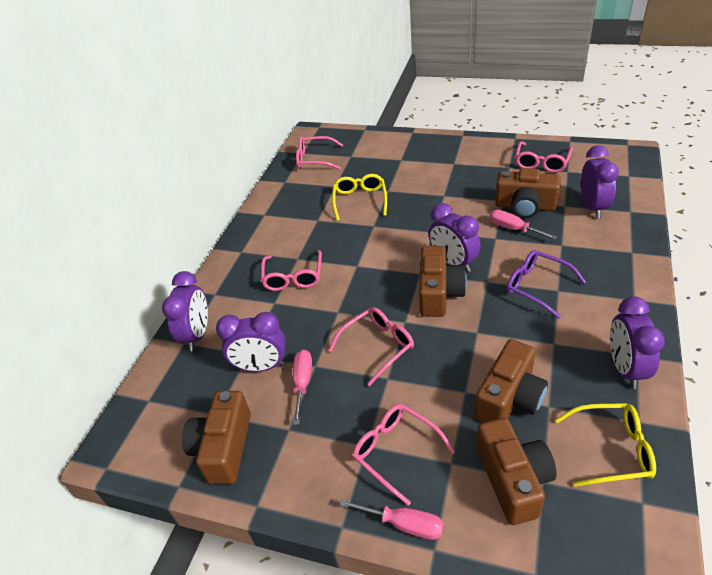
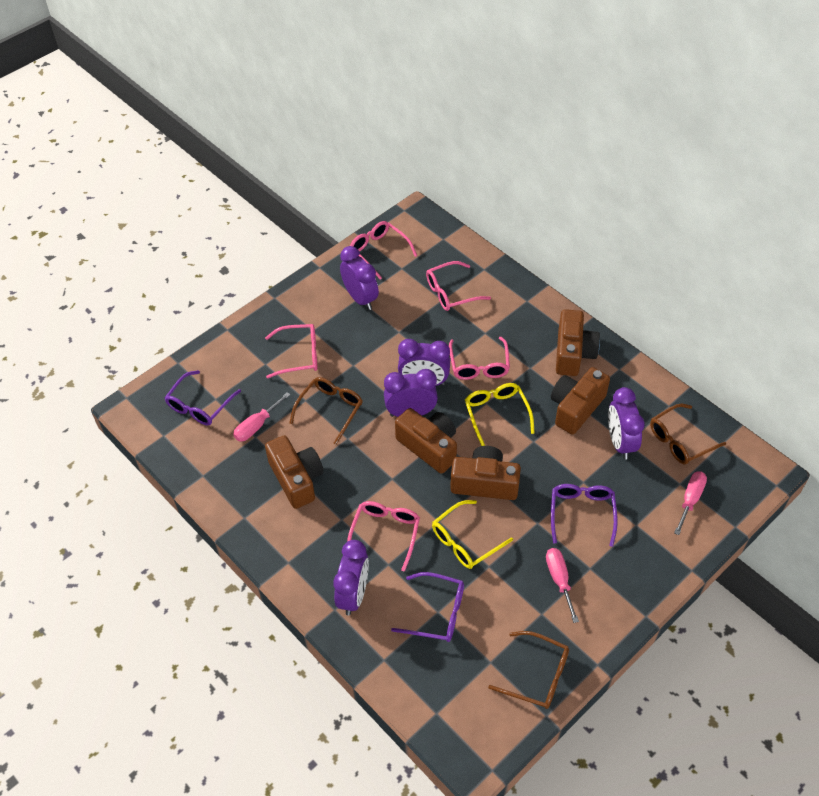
brown glasses: none = 0 -> [289,377,363,445] [488,631,569,709] [650,404,726,464] = 3
purple glasses: [507,250,586,319] = 1 -> [165,370,241,425] [391,572,464,642] [551,484,618,547] = 3

